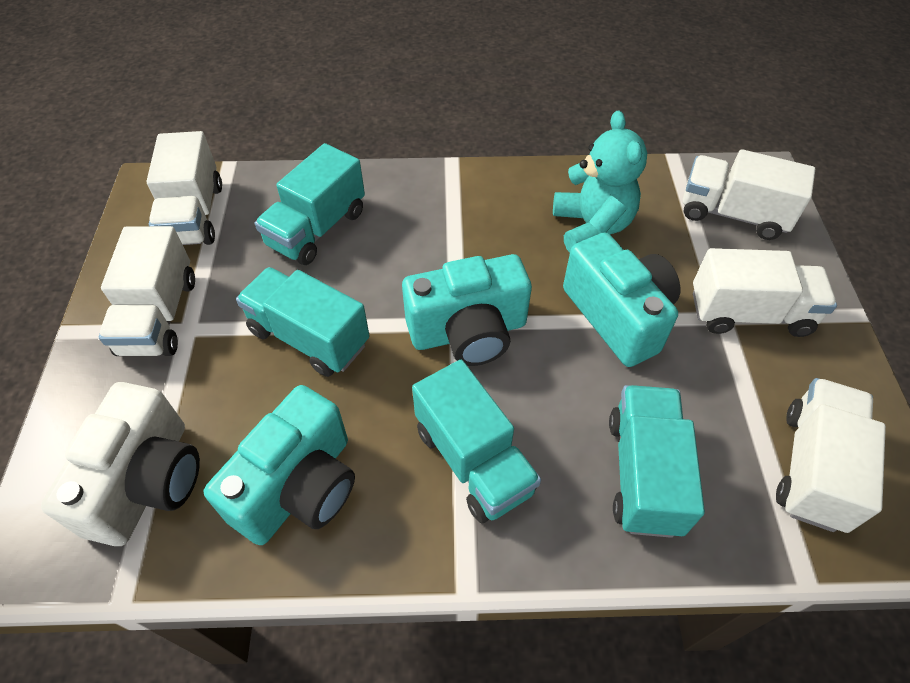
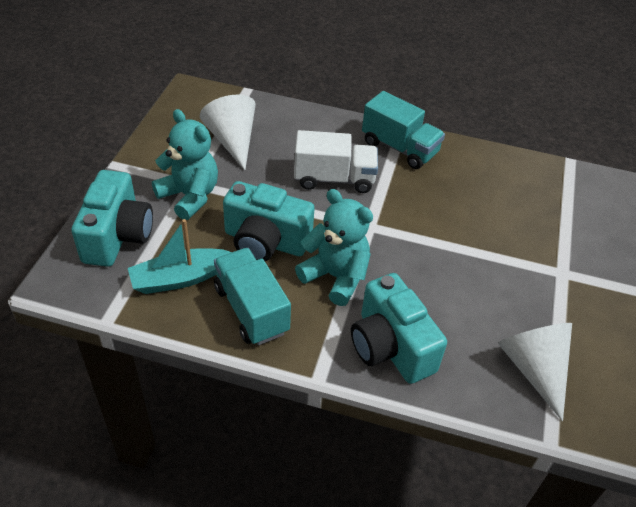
turquoise boat: none = 0 -> [128,219,231,294] = 1
turquoise teddy bear: [553,110,647,253] = 1 -> [152,109,218,220] [295,189,373,306] = 2
turquoise truck: [236,267,370,377] [255,143,365,265] [412,360,541,523] [609,385,705,538] = 4 -> [214,248,291,345] [362,91,445,169] = 2
white camera: [41,382,200,546] = 1 -> none = 0
white cone: none = 0 -> [200,95,256,170] [498,323,572,421] = 2
white truck: [99,226,195,356] [147,131,222,245] [683,149,815,240] [693,248,837,337] [776,378,886,533] = 5 -> [294,130,378,193] = 1

